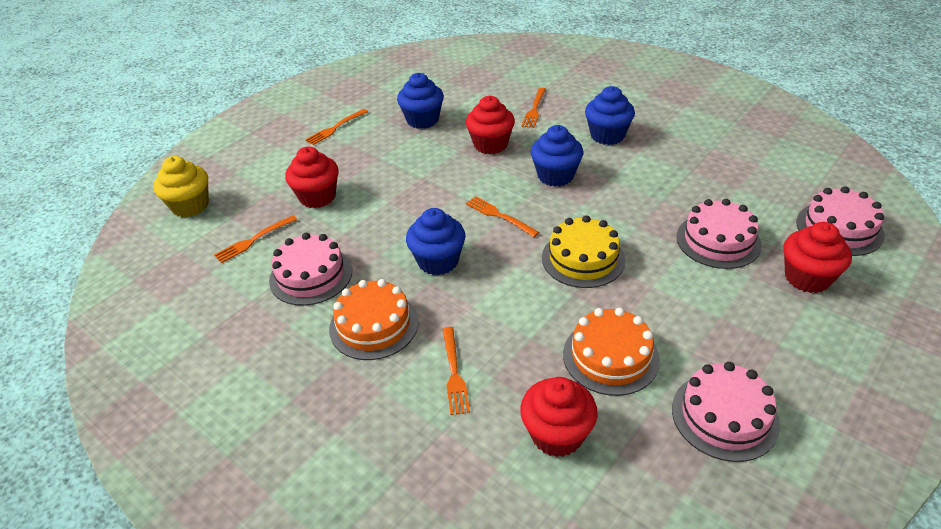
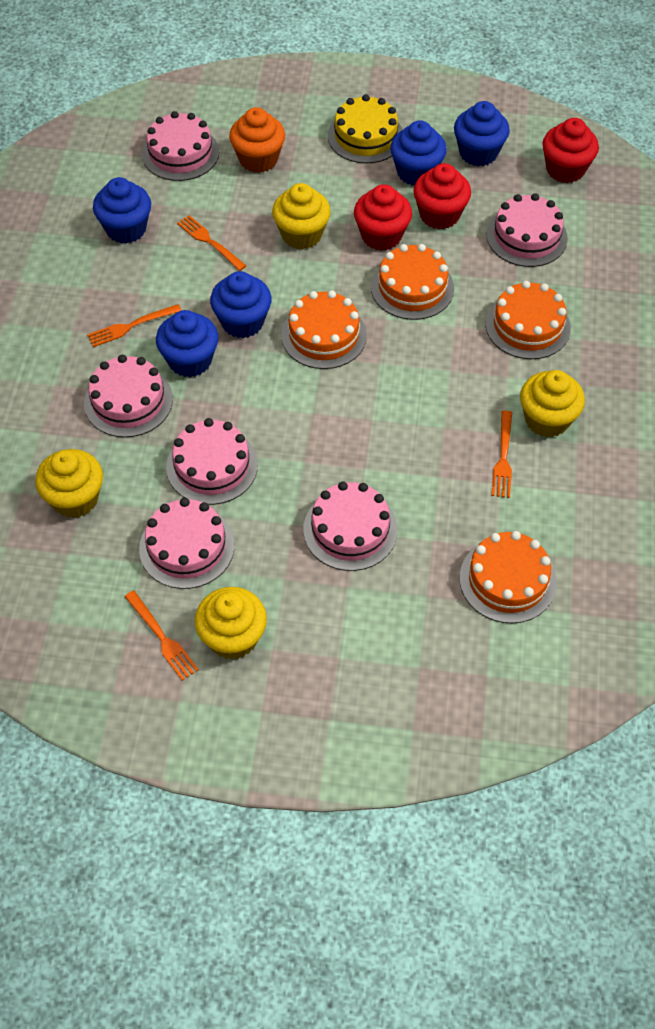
blue cupcake: [397,73,444,129] [406,208,466,275] [531,125,583,187] [585,86,635,145] = 4 -> [93,177,151,244] [156,310,218,377] [210,271,272,338] [390,120,447,186] [454,101,510,166] = 5
orange cake: [329,279,419,360] [563,308,660,396] = 2 -> [281,290,367,369] [371,244,454,320] [460,531,556,623] [485,281,571,359] = 4
orange cupcake: none = 0 -> [229,107,285,173] = 1
orange fork: [214,215,297,263] [305,109,368,145] [442,327,470,415] [466,196,539,237] [521,88,546,128] = 5 -> [87,304,182,347] [124,590,199,681] [177,215,246,271] [492,411,512,498] = 4
pink cake: [269,233,352,306] [672,362,780,462] [676,199,762,269] [797,186,885,256] = 4 -> [84,355,173,437] [139,498,234,589] [142,111,219,181] [166,418,258,505] [303,481,397,571] [486,193,568,267] = 6
red cupcake: [285,147,339,208] [466,96,515,154] [520,377,598,457] [784,222,852,293] = 4 -> [354,184,412,251] [413,163,471,229] [542,118,599,183] = 3
yellow cupcake: [153,156,209,217] = 1 -> [35,449,103,518] [195,587,267,660] [272,183,331,249] [520,370,585,437] = 4

